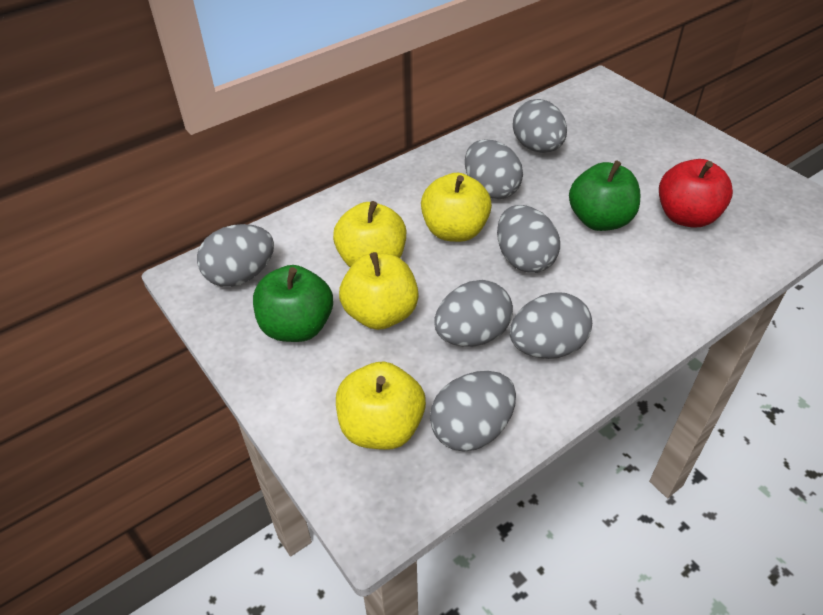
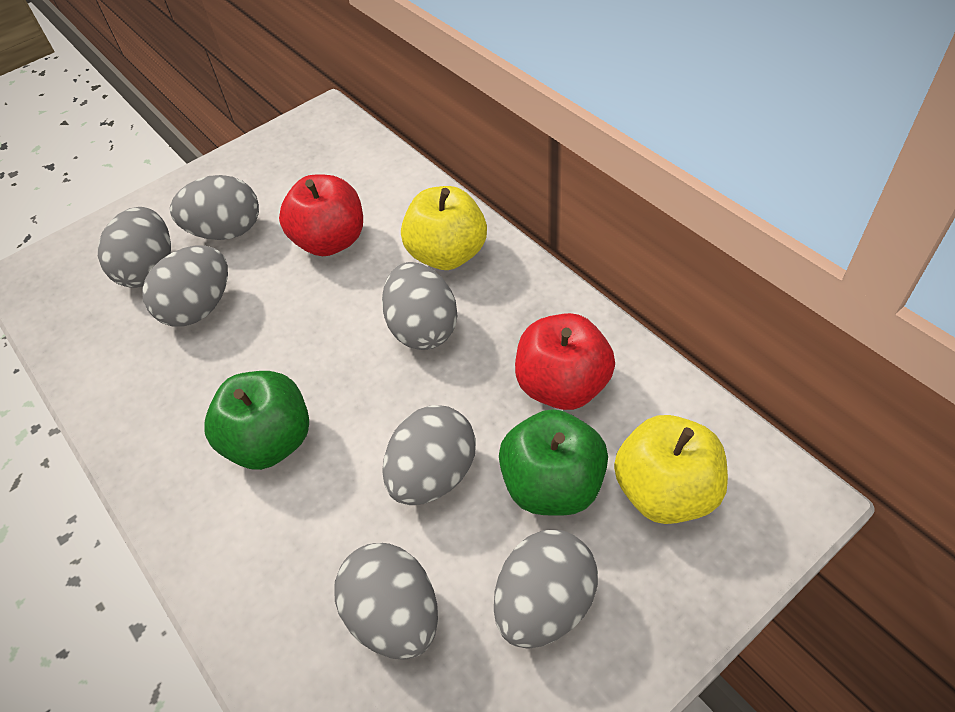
red apple: [659,159,733,228] = 1 -> [279,175,363,256] [515,313,615,410] = 2
yellow apple: [333,201,406,267] [336,362,426,450] [339,252,419,330] [421,173,492,242] = 4 -> [401,186,487,270] [614,415,728,524] = 2

